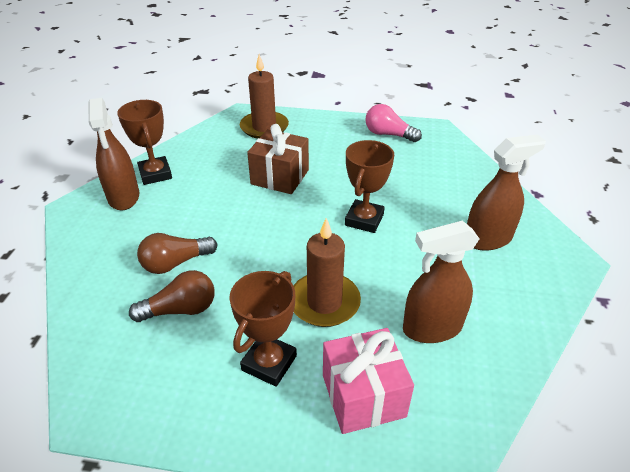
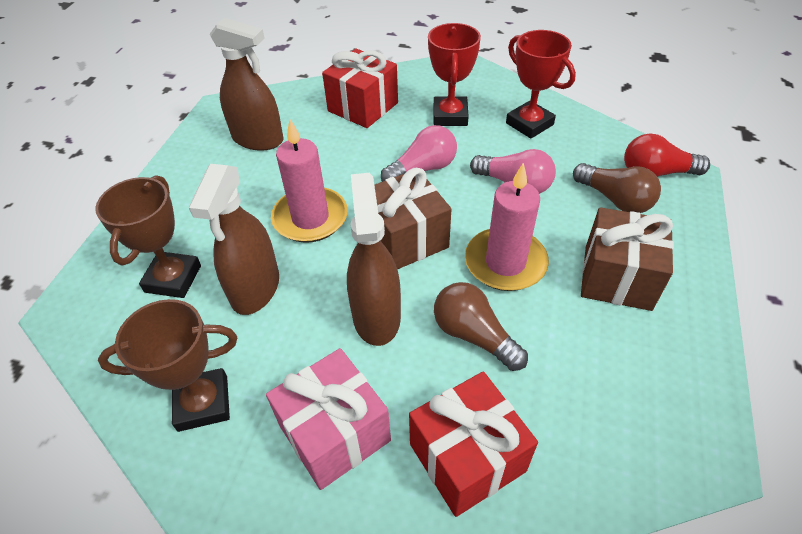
brown candle: [240,54,289,139] [293,218,361,327] = 2 -> none = 0
brown gift: [247,124,309,194] = 1 -> [374,168,451,269] [581,207,674,311] = 2
brown trophy: [117,100,172,185] [229,271,297,387] [345,140,394,233] = 3 -> [95,175,201,298] [98,299,237,432] = 2
pink candle: none = 0 -> [271,119,348,243] [465,163,549,291] = 2
pink light bulb: [365,104,422,142] = 1 -> [381,125,457,182] [470,149,556,194] = 2
red gift: none = 0 -> [322,49,398,128] [409,372,538,517] = 2
red light bulb: none = 0 -> [624,133,710,177] = 1
red trophy: none = 0 -> [428,23,481,126] [506,30,576,139] = 2

